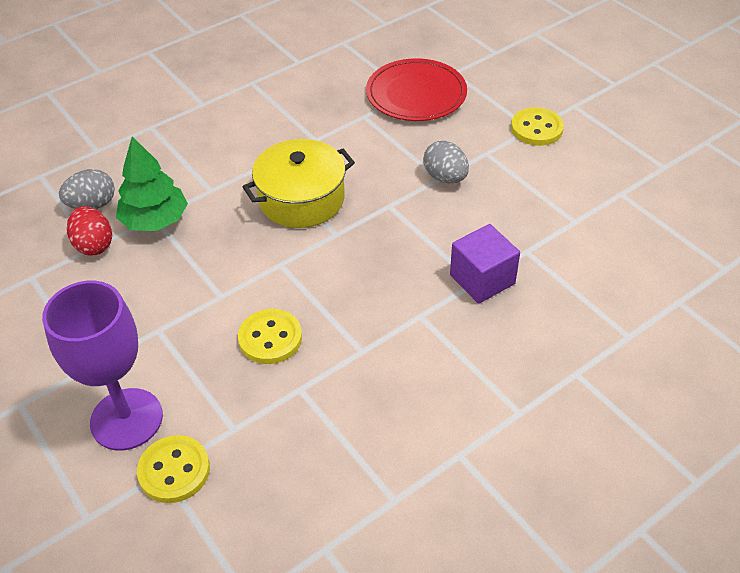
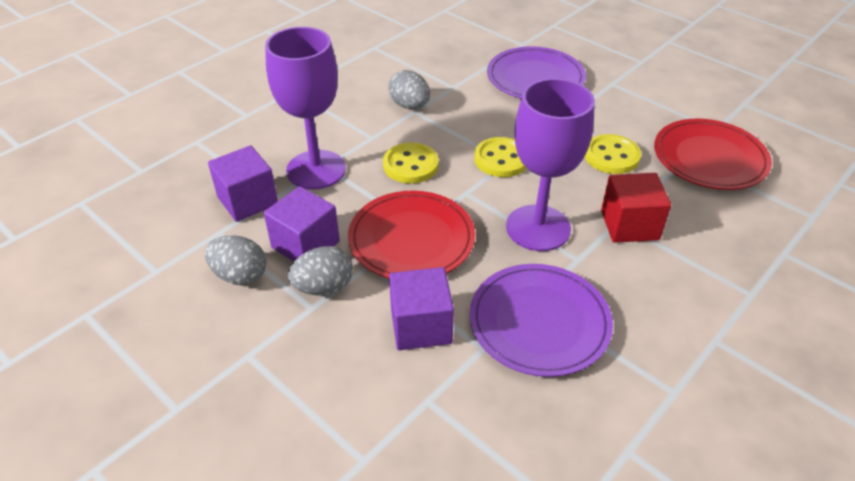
green tree: [116,137,188,231] = 1 -> none = 0
grey egg: [59,169,115,209] [423,141,469,183] = 2 -> [205,235,266,285] [288,246,353,296] [388,70,430,109] = 3
purple cube: [450,224,520,304] = 1 -> [208,145,278,222] [264,186,340,262] [389,267,454,350] = 3
purple goblet: [42,281,163,450] = 1 -> [265,27,346,189] [506,78,595,251] = 2
purple plate: none = 0 -> [470,264,613,377] [487,46,586,98] = 2
red cube: none = 0 -> [601,173,671,243] = 1
red egg: [67,206,112,255] = 1 -> none = 0
red plate: [366,58,467,121] = 1 -> [348,191,475,279] [654,118,772,190] = 2
yellow pot: [242,139,355,228] = 1 -> none = 0

